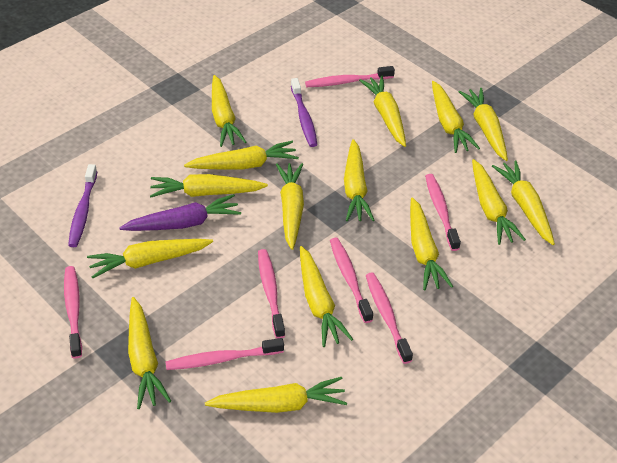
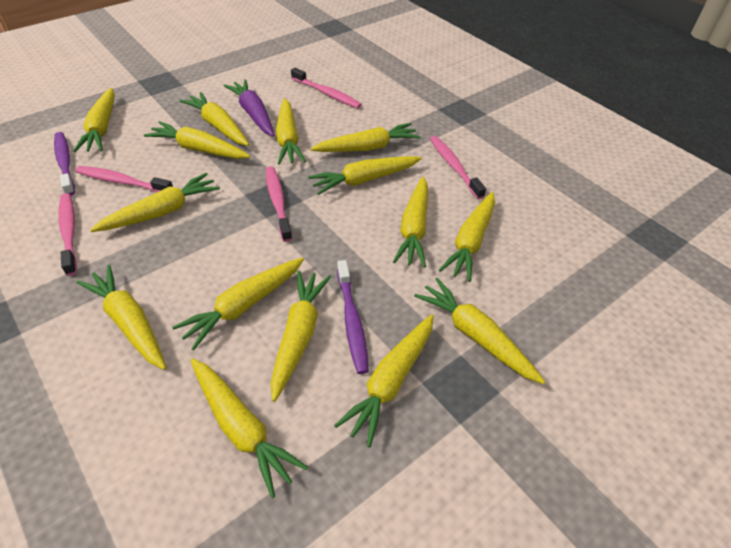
pink toothbrush: [64,266,82,359] [165,338,284,370] [258,249,285,339] [305,66,395,87] [330,238,373,323] [366,272,413,364] [425,174,461,251] = 7 -> [58,193,77,276] [75,166,173,192] [266,166,292,242] [291,68,362,108] [430,136,486,199] = 5

